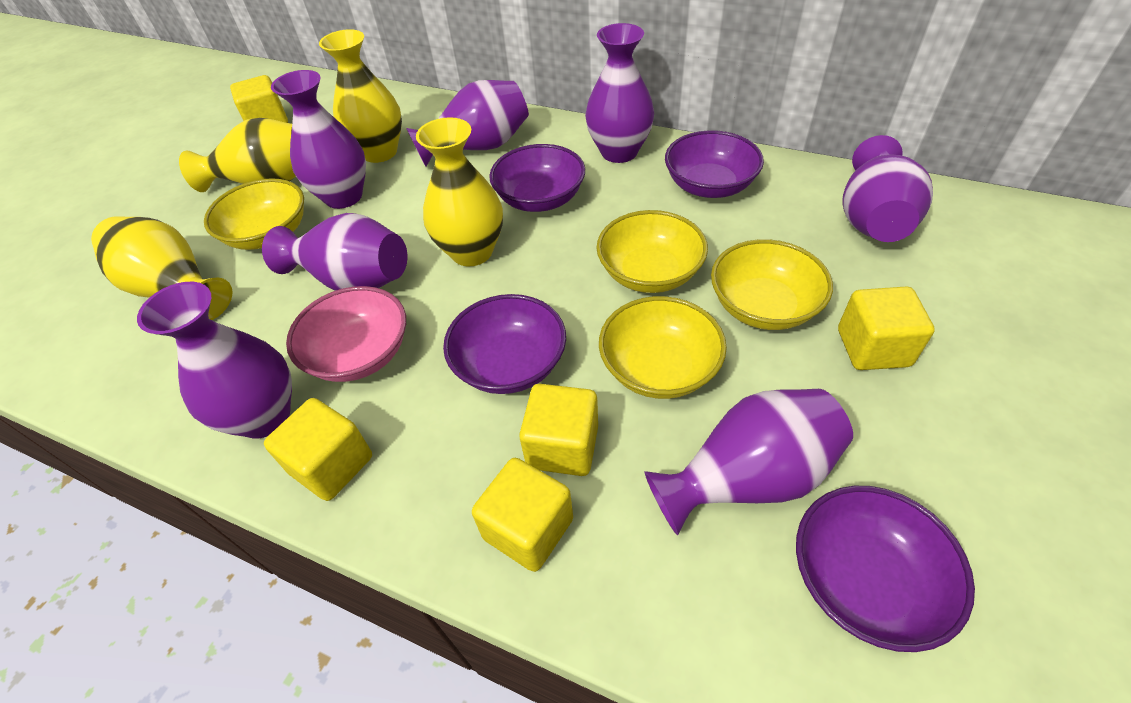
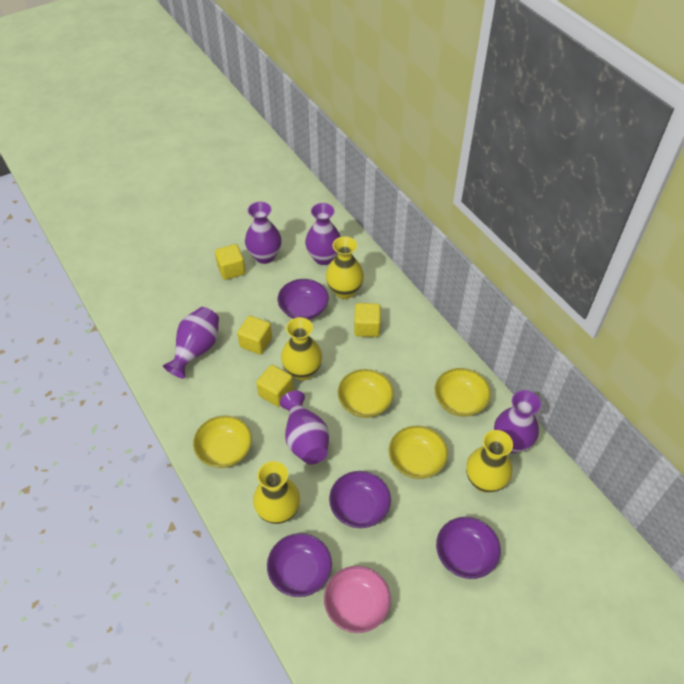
purple vase: [137,282,292,439] [262,213,407,291] [271,70,366,209] [406,80,529,167] [585,23,654,163] [645,389,853,535] [842,135,933,242] = 7 -> [163,307,219,379] [245,202,282,264] [280,391,329,464] [305,203,341,265] [494,390,541,453] = 5
yellow cube: [230,75,288,123] [264,398,372,501] [472,458,573,572] [519,384,598,476] [838,286,935,370] = 5 -> [215,244,246,280] [237,316,272,354] [256,365,293,407] [354,303,381,337] = 4

